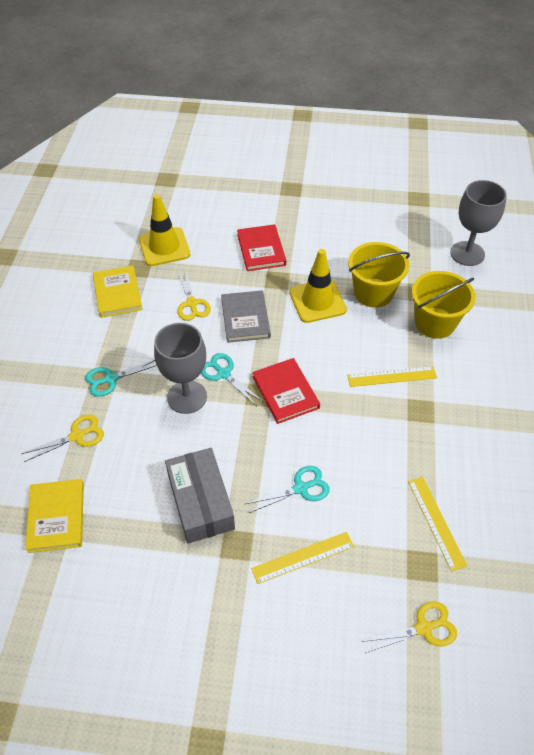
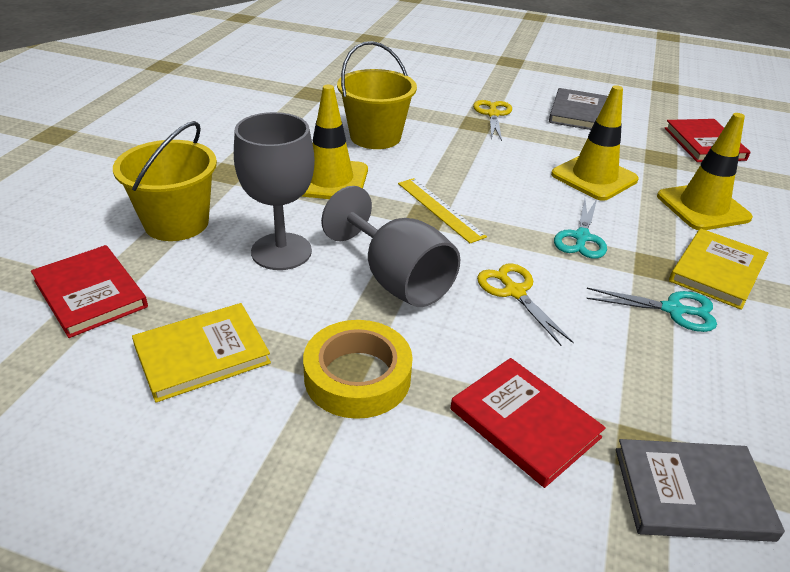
grey book: [221,290,271,343] = 1 -> [549,88,607,130] [616,439,785,542] = 2
grey box: [165,448,235,544] = 1 -> none = 0
red book: [237,224,286,271] [252,358,320,424] = 2 -> [31,245,148,338] [450,358,606,488] [665,119,751,162] = 3
turquoise scissors: [85,360,157,397] [201,353,262,405] [246,466,330,513] = 3 -> [554,199,607,259] [586,288,717,332] = 2
yellow ruler: [251,532,354,584] [347,366,437,387] [408,477,467,571] = 3 -> [398,178,487,244] = 1
yellow scissors: [21,414,104,462] [177,270,211,321] [361,601,457,653] = 3 -> [473,100,512,141] [477,264,574,346] = 2
yellow tape: none = 0 -> [303,320,413,419] = 1
yellow traffic cone: [139,194,190,266] [289,249,347,323] = 2 -> [301,85,368,199] [551,85,639,201] [657,113,753,230] = 3

